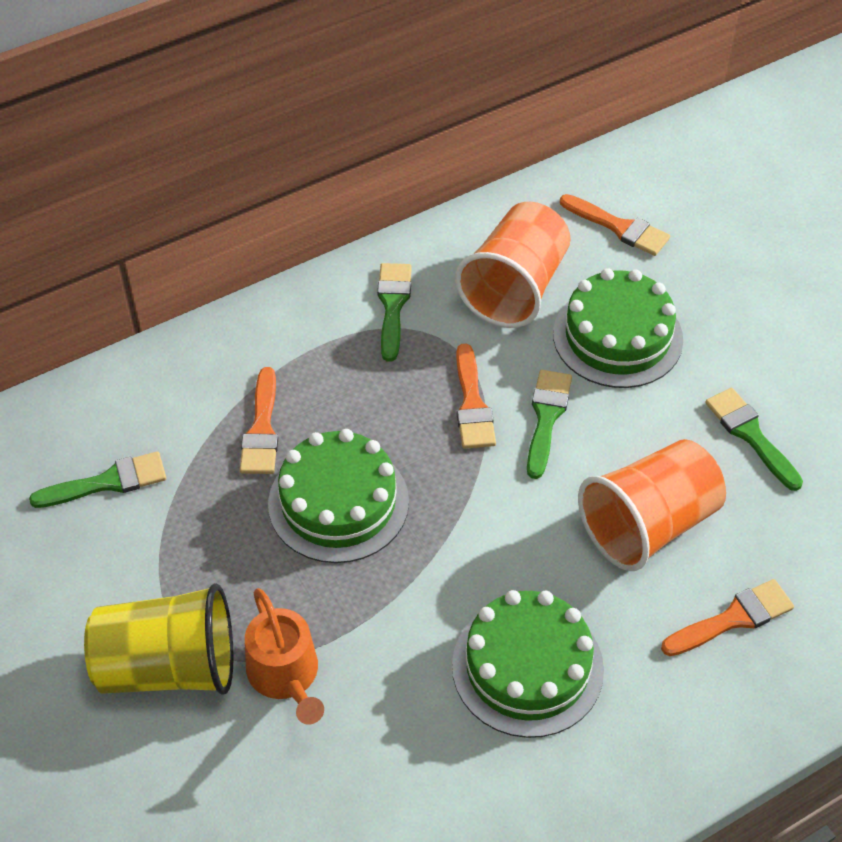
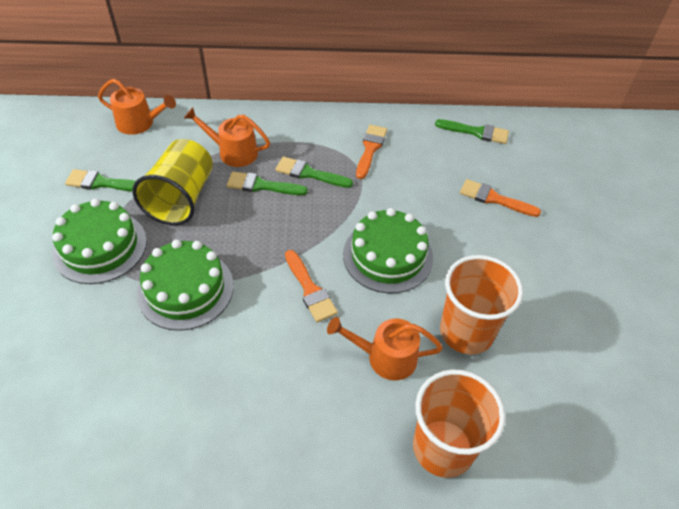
orange brush: [240,367,278,474] [456,344,496,449] [560,194,670,256] [661,579,794,656] = 4 -> [285,250,338,322] [356,125,387,179] [460,179,541,217] = 3
orange watering can: [245,588,324,725] = 1 -> [98,79,176,135] [184,107,270,167] [327,317,443,380] = 3

